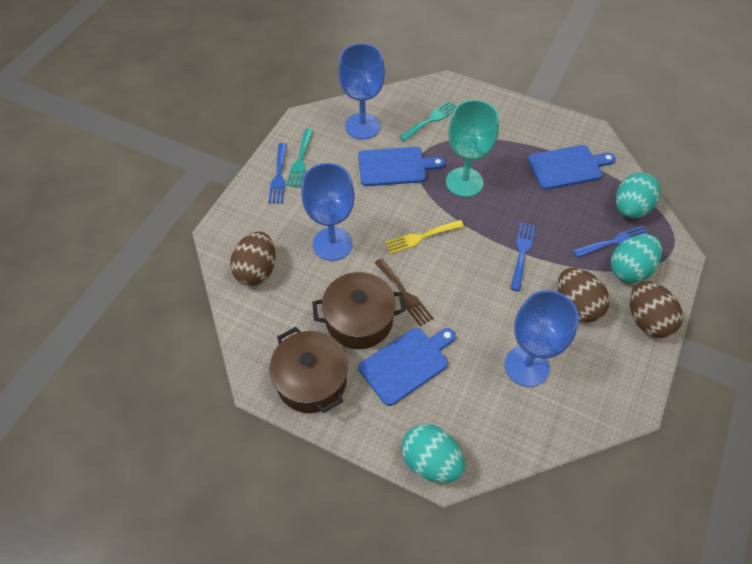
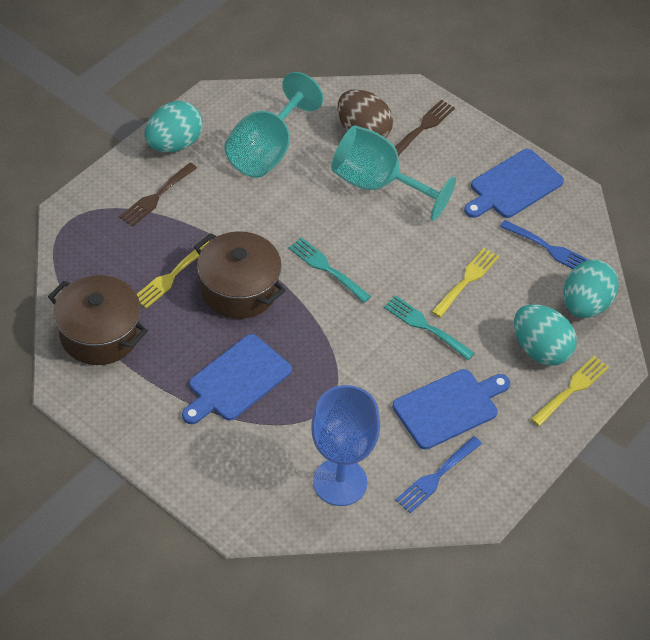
blue fork: [268,143,287,203] [510,222,535,291] [573,226,649,258] = 3 -> [395,436,482,513] [500,220,588,269] = 2
blue goblet: [301,163,355,261] [338,43,385,139] [505,290,579,387] = 3 -> [311,385,380,506] = 1
brown egg: [230,232,276,286] [557,268,610,322] [630,281,683,338] = 3 -> [338,89,393,138] = 1
brown fork: [375,258,433,326] = 1 -> [119,163,197,227] [395,100,455,156] = 2
turquoise goblet: [446,100,499,197] = 1 -> [224,72,323,178] [331,125,456,221] = 2
yellow fork: [385,220,464,254] = 1 -> [136,241,209,308] [432,248,499,318] [531,356,609,426] = 3

